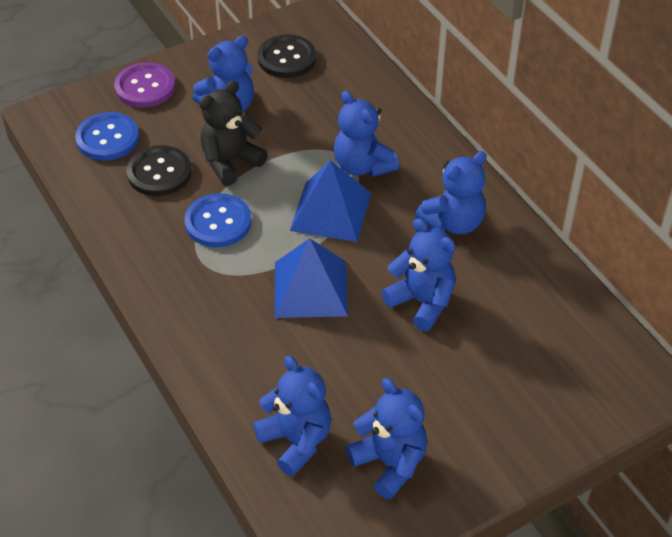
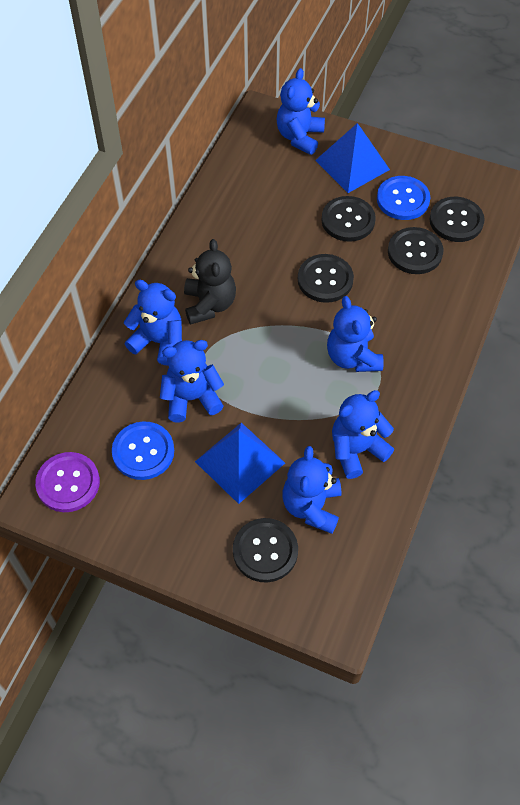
black button: [127,145,192,196] [257,34,316,78] = 2 -> [233,518,298,583] [298,254,354,303] [321,196,376,242] [388,227,443,274] [429,197,485,242] = 5

